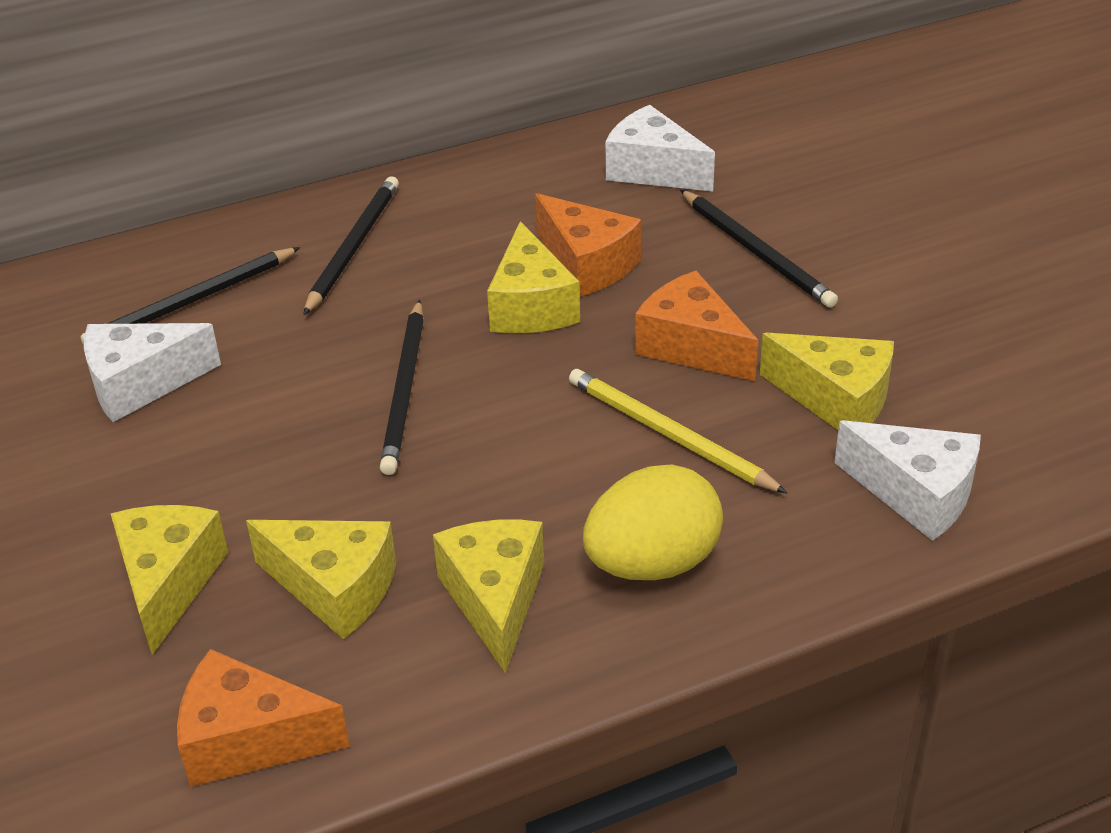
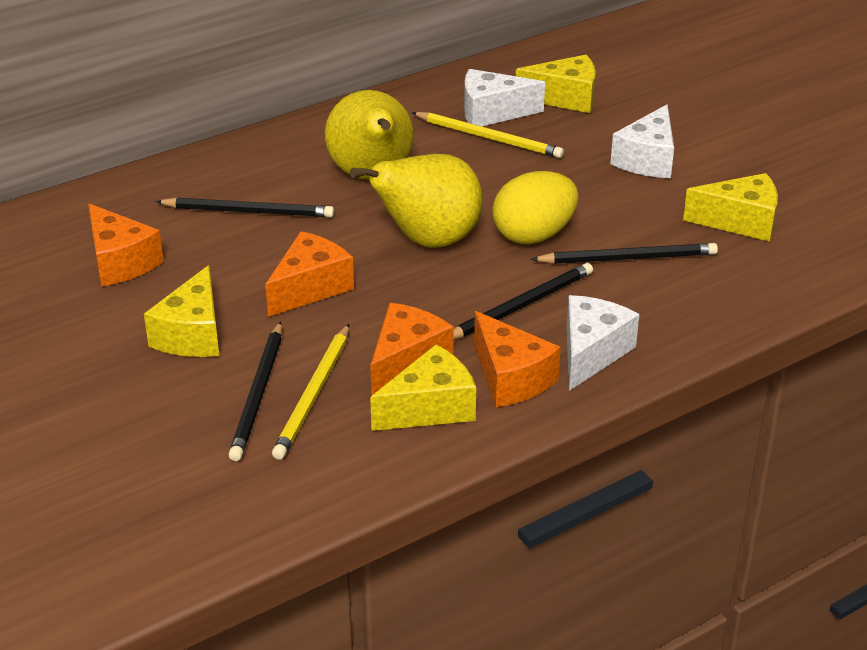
orange cheese: [177,649,350,787] [535,193,641,296] [635,271,758,381] = 3 -> [88,203,164,286] [265,231,354,317] [370,303,454,396] [474,311,561,407] = 4
yellow cheese: [111,505,228,655] [246,520,396,639] [433,520,544,673] [487,221,580,333] [760,332,894,430] = 5 -> [144,265,219,357] [370,344,476,431] [516,55,596,113] [683,173,778,242] = 4
yellow pear: none = 0 -> [325,90,414,180] [350,154,483,248] = 2
yellow pencil: [569,369,787,493] = 1 -> [272,324,349,460] [412,112,564,158] = 2

